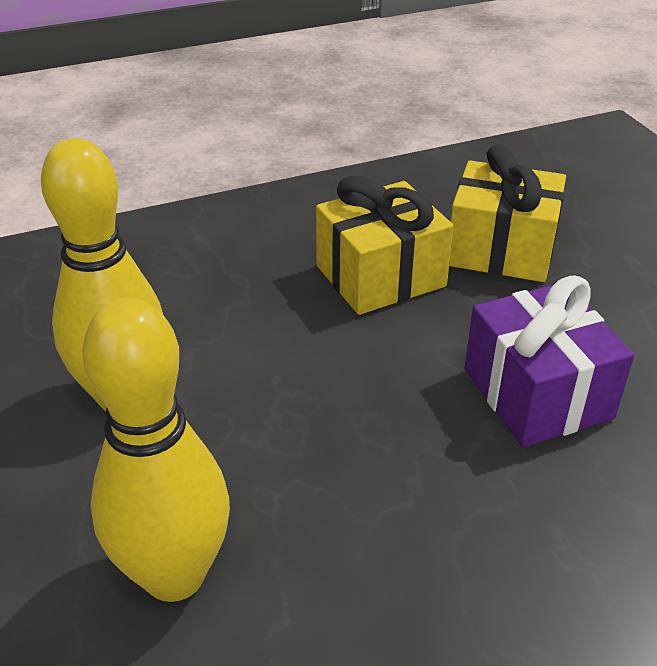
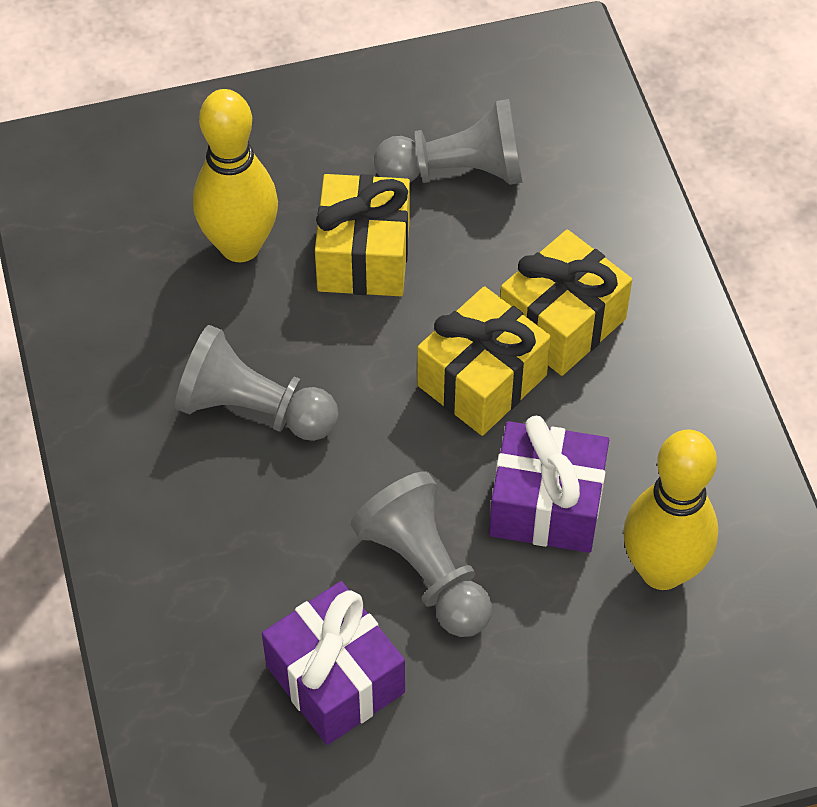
grey pawn: none = 0 -> [175,325,339,441] [350,472,492,637] [374,99,523,185] = 3
purple gift: [465,275,634,447] = 1 -> [262,581,405,745] [489,416,609,553] = 2
yellow gift: [316,176,453,315] [449,144,566,282] = 2 -> [315,174,410,296] [417,286,551,436] [500,229,632,376] = 3

